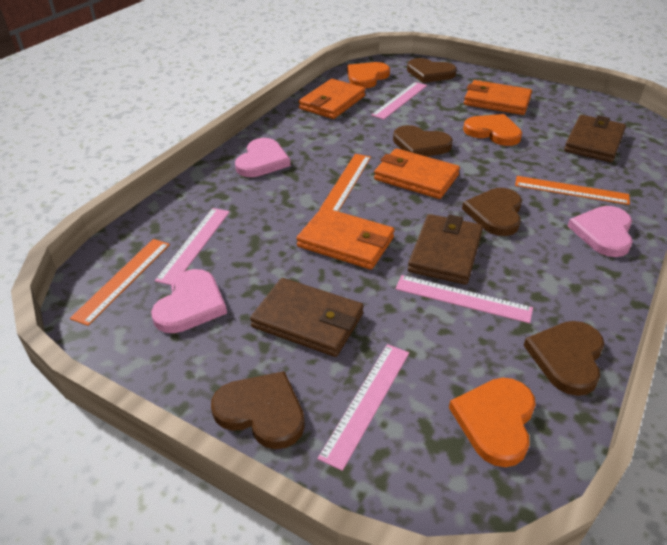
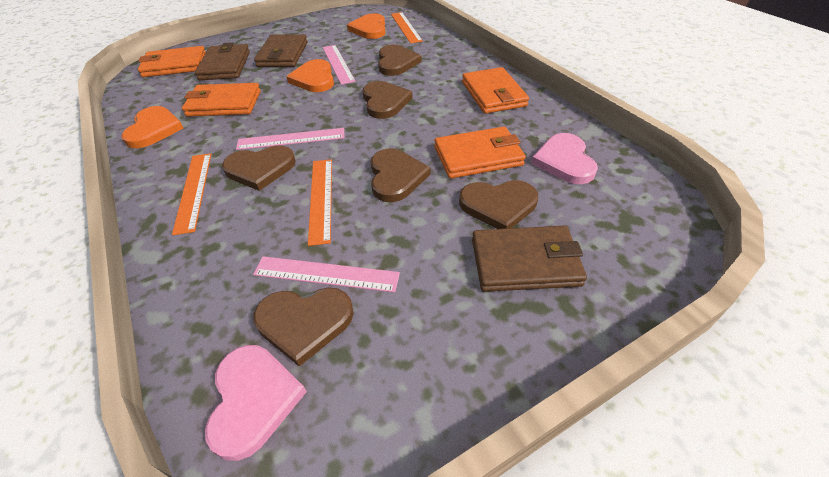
brown heart: [211,371,305,449] [393,125,453,157] [407,58,457,83] [462,188,522,236] [523,321,604,396] = 5 -> [222,145,296,191] [253,287,354,367] [362,81,412,119] [371,148,431,202] [378,45,421,76] [459,180,538,229] = 6
pink heart: [151,269,227,333] [235,138,291,177] [568,206,633,257] = 3 -> [205,345,307,461] [531,133,598,184] = 2
pink ruler: [155,208,230,285] [317,344,409,471] [371,82,427,120] [395,275,533,323] = 4 -> [236,128,345,150] [253,256,400,293] [323,45,356,85] = 3

